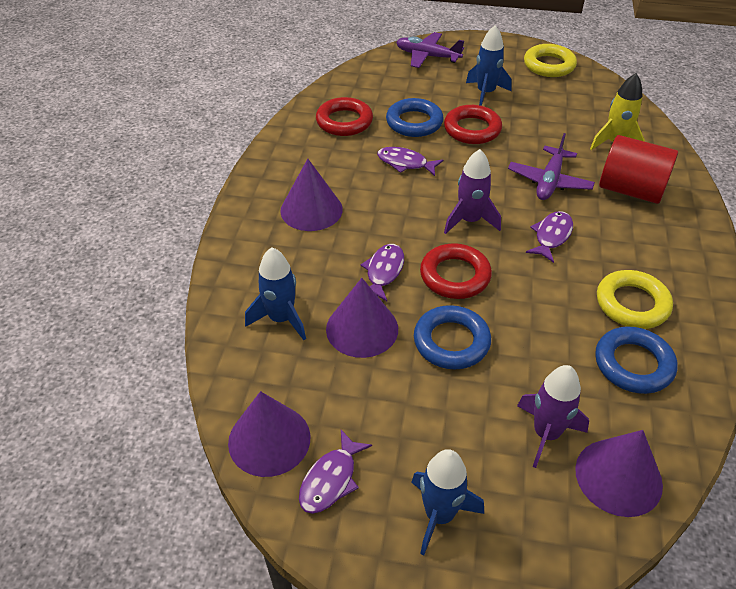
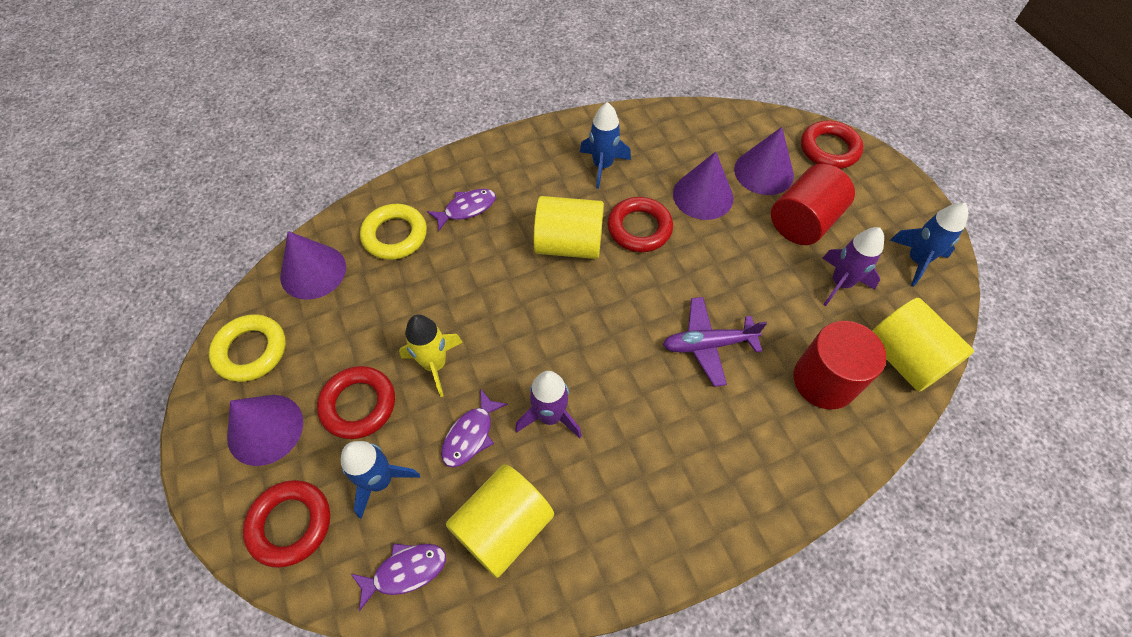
blue ring: [386,98,444,137] [414,305,491,370] [595,327,678,394] = 3 -> none = 0
purple fish: [299,430,372,514] [361,244,404,301] [377,147,443,176] [526,211,573,263] = 4 -> [351,543,446,611] [427,189,496,231] [441,390,508,468] = 3
purple plane: [396,32,464,68] [508,133,595,200] = 2 -> [663,297,767,387] = 1
red cylinder: [599,135,678,204] = 1 -> [771,164,855,245] [793,321,886,409] = 2
red ring: [316,97,373,136] [420,243,492,299] [444,105,502,144] = 3 -> [243,480,330,568] [317,366,395,439] [607,197,673,252] [801,120,864,169] = 4
yellow cylinder: none = 0 -> [446,464,554,578] [534,196,604,259] [872,298,974,392] = 3

